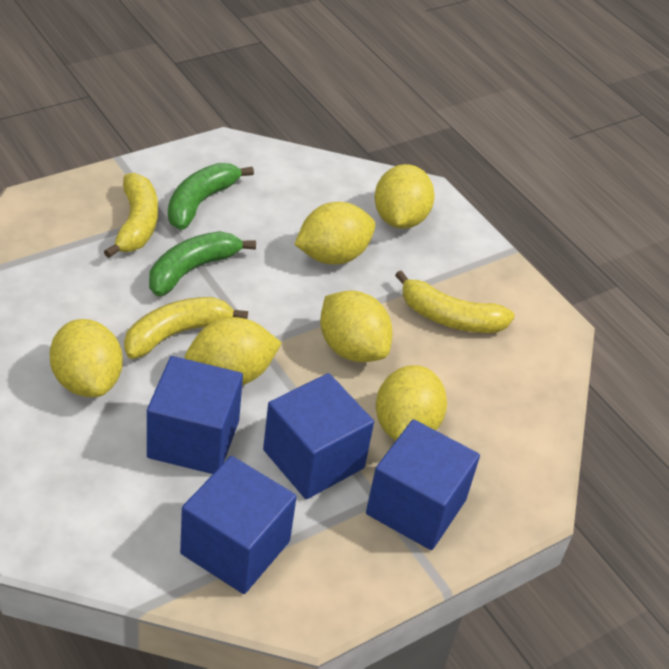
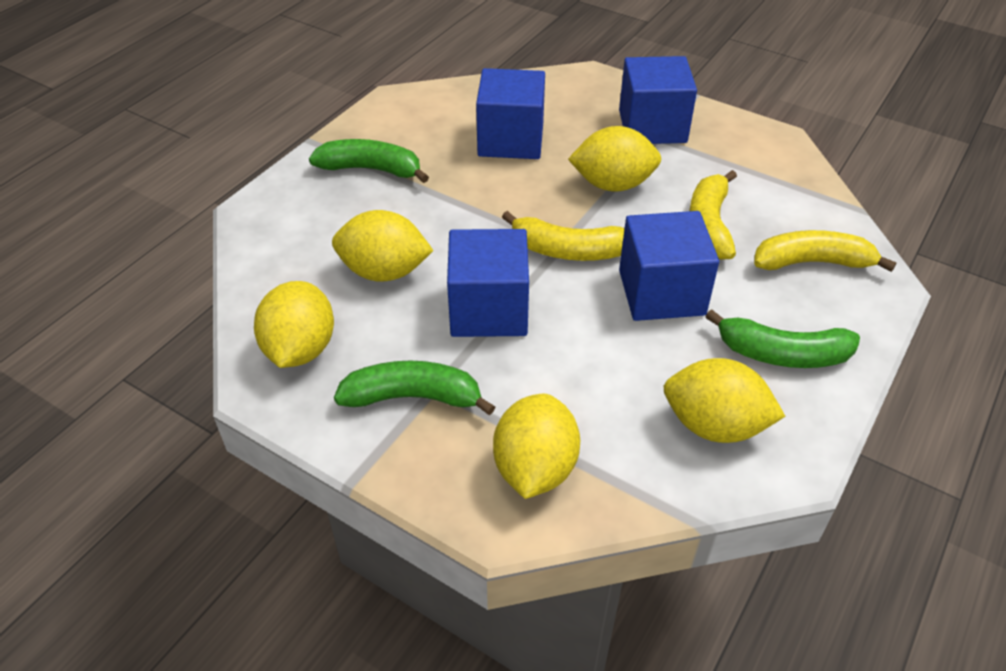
green banana: [149,231,256,296] [168,163,254,230] = 2 -> [309,139,429,183] [334,360,495,416] [705,309,860,368] = 3
yellow lemon: [49,319,123,397] [185,317,282,385] [294,202,375,264] [320,291,393,362] [374,164,435,229] [376,365,447,441] = 6 -> [254,281,334,368] [332,210,434,282] [493,394,580,499] [568,126,661,192] [664,358,785,443] = 5

